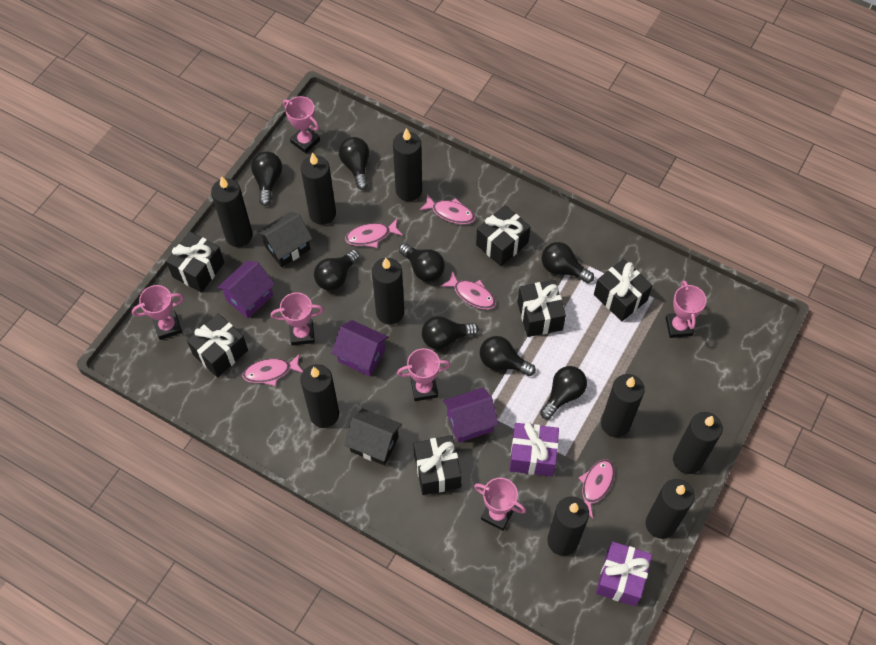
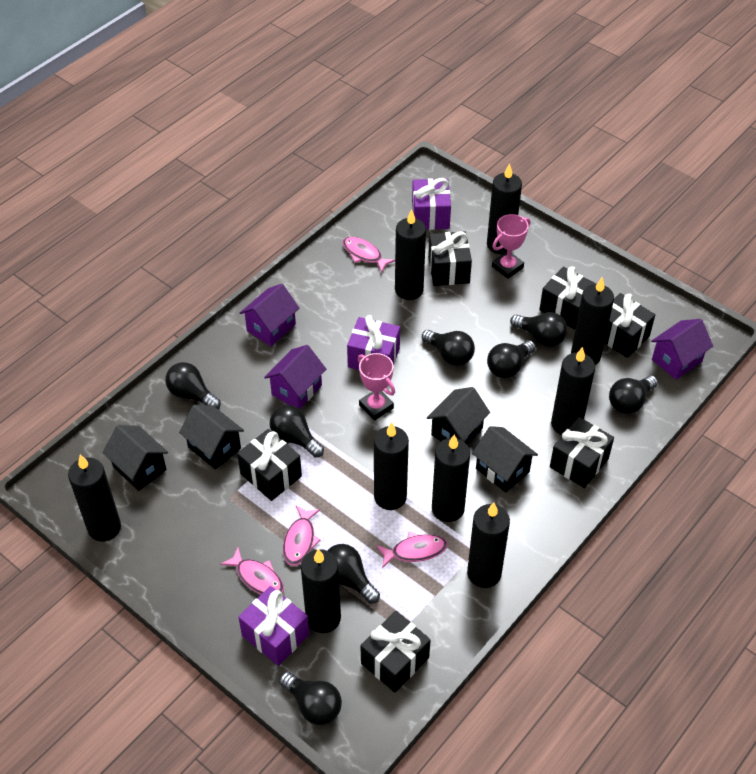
black house: [257,212,312,267] [344,408,402,466] = 2 -> [103,425,168,491] [179,405,244,470] [427,387,490,445] [472,426,538,493] = 4
pink fish: [242,353,303,386] [345,219,403,248] [419,194,475,224] [440,271,496,310] [579,459,615,519] = 5 -> [220,547,284,594] [283,506,320,566] [343,237,395,273] [377,532,448,568] = 4
pink trophy: [132,285,184,340] [271,292,324,346] [283,96,320,153] [397,348,451,401] [474,478,526,531] [666,280,706,338] = 6 -> [358,353,395,421] [492,214,530,279] = 2
purple gift: [509,422,559,476] [596,541,652,607] = 2 -> [238,586,310,666] [347,315,400,370] [412,178,451,230] = 3

